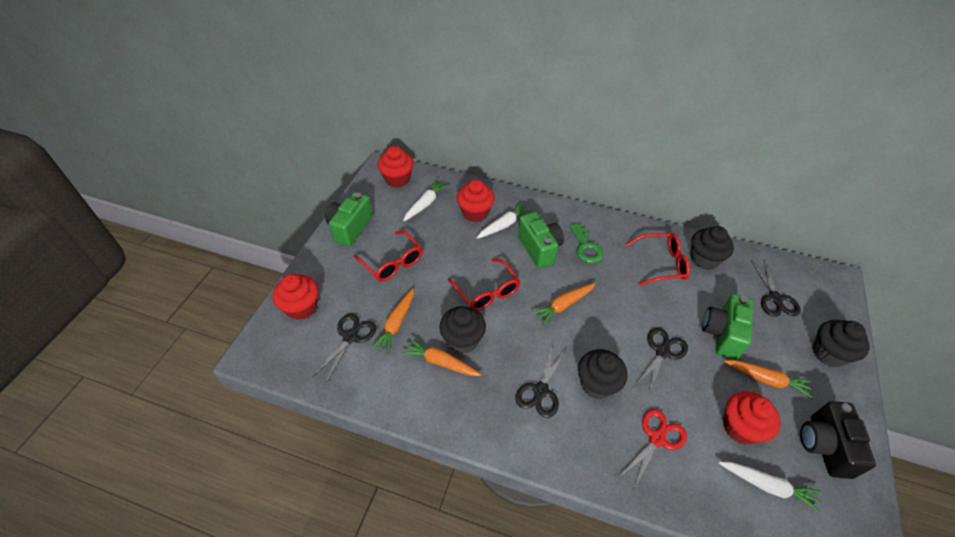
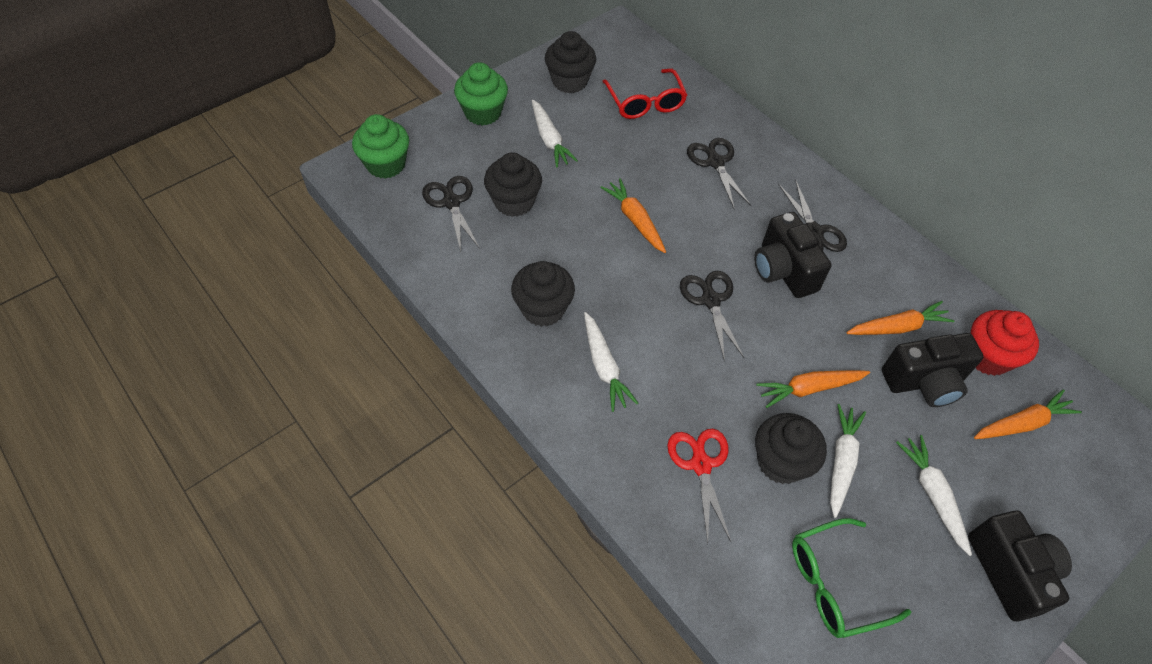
black camera: [800,401,876,479] = 1 -> [754,212,832,298] [882,333,983,407] [968,511,1072,621] = 3
green camera: [325,192,373,247] [518,212,564,269] [702,294,753,360] = 3 -> none = 0
green cupcake: none = 0 -> [352,114,409,179] [454,62,508,126] = 2
green glasses: none = 0 -> [792,518,911,638] = 1
green key: [569,223,603,263] = 1 -> none = 0
red cupcake: [272,274,318,320] [377,146,414,187] [457,179,495,222] [723,392,781,444] = 4 -> [970,310,1039,376] = 1
red glasses: [354,231,423,281] [448,258,520,311] [626,233,690,286] = 3 -> [602,68,687,119] = 1
white carrot: [403,179,449,221] [477,202,533,239] [719,462,821,513] = 3 -> [532,100,578,168] [584,312,638,412] [830,404,866,518] [896,435,972,556] = 4

